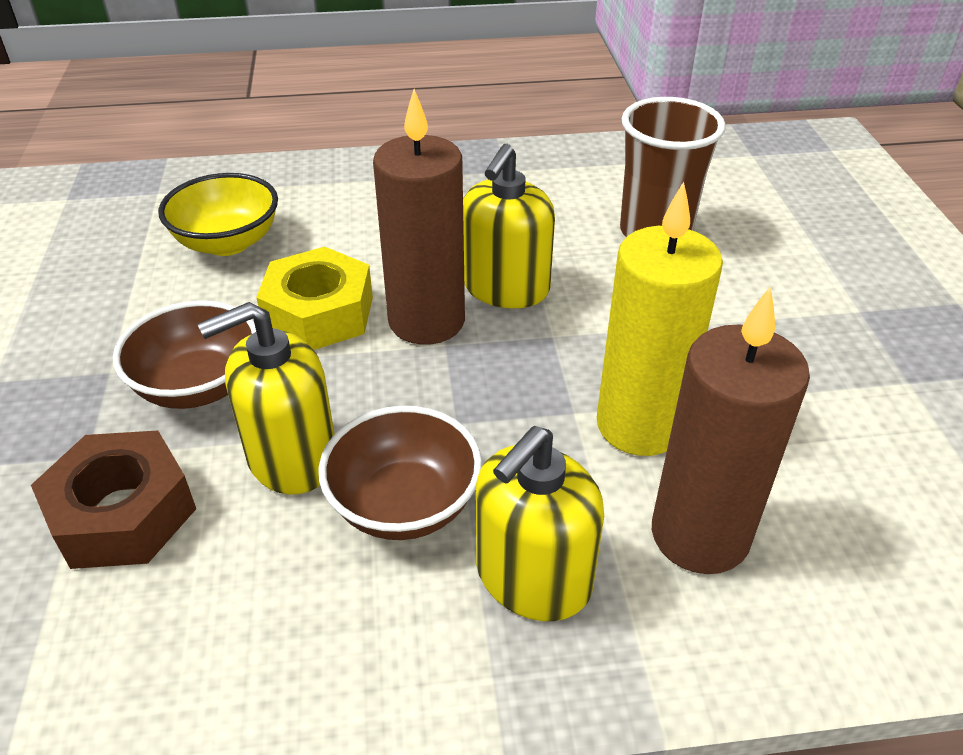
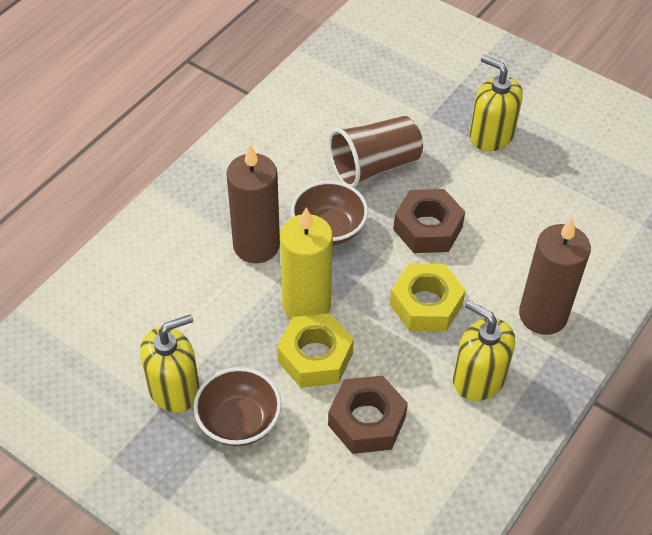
brown nut: [31,430,196,569] = 1 -> [328,375,408,454] [393,189,465,253] = 2
yellow bowl: [158,173,278,256] = 1 -> none = 0
yellow nut: [256,247,373,350] = 1 -> [277,313,354,388] [390,264,466,332] = 2

